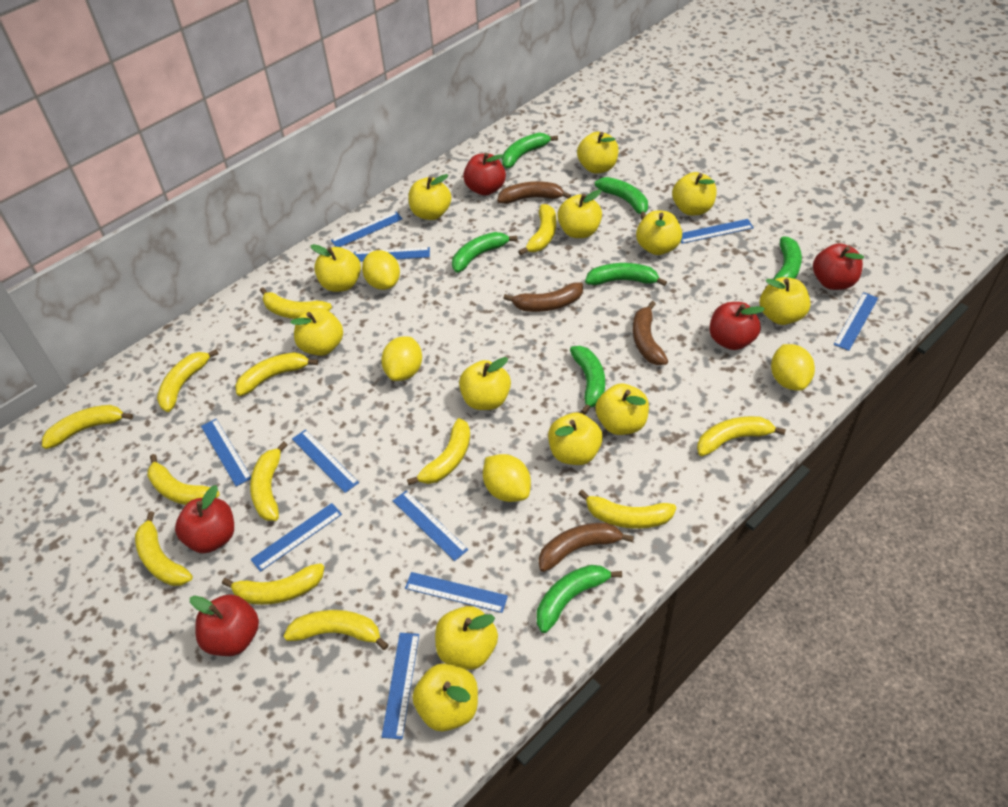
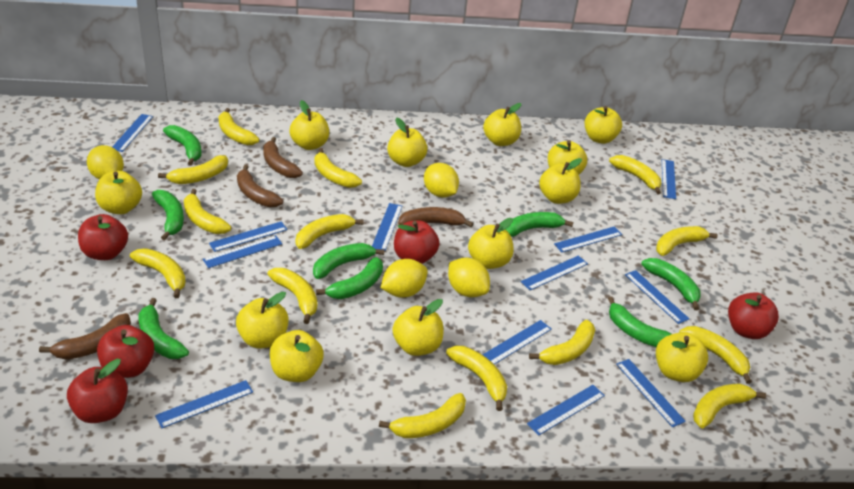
blue ruler: [201,419,251,487] [250,503,342,572] [292,429,359,493] [331,212,403,247] [354,247,430,262] [382,633,419,739] [393,491,468,561] [405,572,508,613] [681,219,754,244] [834,292,878,351] = 10 -> [112,114,153,152] [155,380,253,428] [202,235,282,268] [209,221,288,252] [372,203,402,251] [482,320,552,365] [521,256,588,290] [527,385,605,436] [554,227,622,252] [616,359,686,427] [625,270,689,324] [662,159,676,199] = 12
green banana: [452,232,517,273] [502,133,558,168] [537,565,622,633] [570,346,605,415] [585,263,667,286] [595,177,648,219] [765,237,802,288] = 7 -> [139,298,189,359] [152,190,184,240] [163,125,202,166] [313,243,384,279] [316,257,383,299] [506,212,573,237] [608,297,671,347] [641,258,701,310] = 8
yellow apple: [291,308,343,356] [311,244,361,292] [408,174,451,220] [413,664,478,731] [435,606,498,670] [459,357,511,410] [548,412,603,465] [557,189,602,238] [577,132,619,174] [595,384,649,435] [636,210,682,255] [672,172,717,216] [760,277,811,325] = 13 -> [95,171,142,214] [236,292,289,348] [270,330,324,382] [289,100,329,150] [387,117,427,167] [393,299,443,356] [468,218,513,269] [483,103,521,146] [539,158,582,204] [548,140,587,174] [585,106,622,144] [656,332,708,382] = 12
yellow banana: [42,405,133,449] [135,511,193,586] [147,454,220,505] [157,349,219,412] [222,563,324,605] [235,352,318,396] [250,441,287,521] [260,287,332,319] [284,610,389,650] [407,418,470,485] [518,204,556,255] [578,490,677,529] [697,416,786,456] = 13 -> [130,248,186,298] [158,155,228,184] [184,189,231,234] [218,108,259,145] [267,268,317,324] [296,214,364,249] [315,148,362,188] [379,393,466,438] [446,346,507,411] [529,320,595,365] [609,155,661,195] [656,226,718,256] [679,326,752,384] [693,384,766,428] = 14

